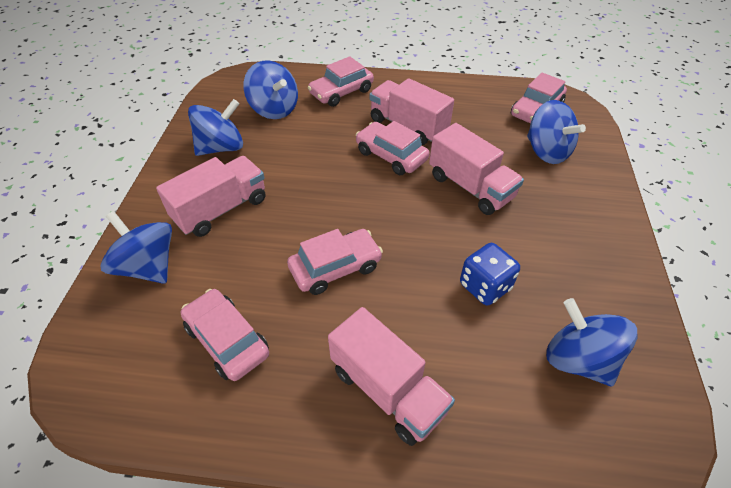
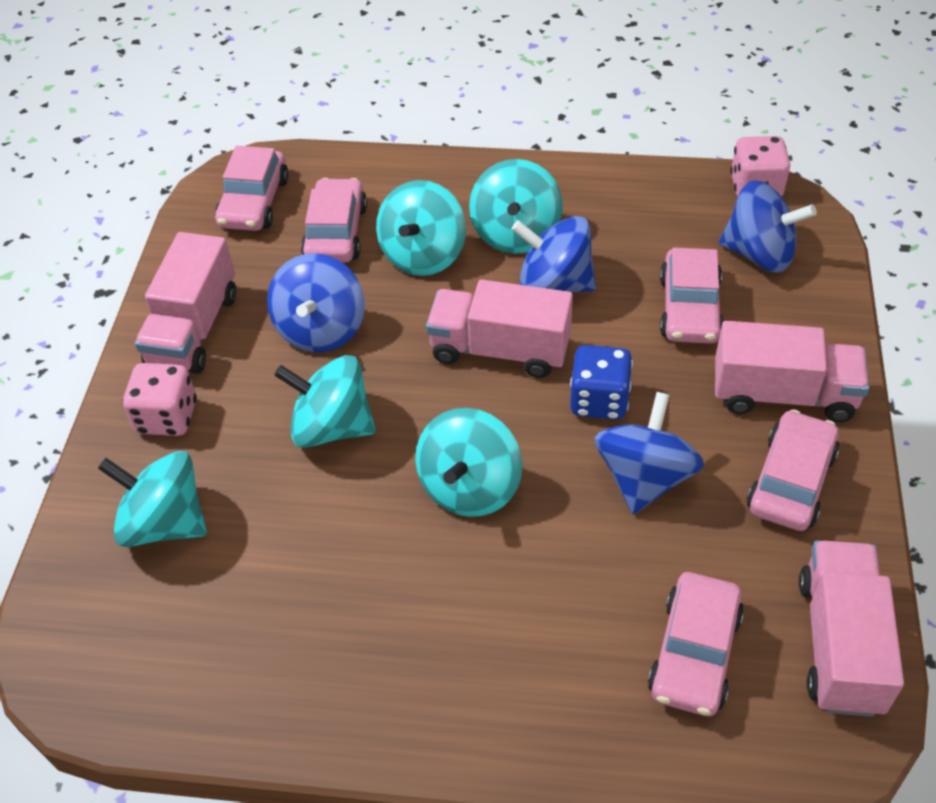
blue spinning top: [100,211,172,284] [188,99,243,156] [244,61,298,119] [527,100,586,164] [546,298,637,386] = 5 -> [267,253,365,352] [512,216,596,292] [594,392,704,514] [719,180,817,272] = 4
pink dice: none = 0 -> [123,363,197,436] [730,136,790,197] = 2
turquoise spinning top: none = 0 -> [98,451,207,547] [274,355,376,448] [376,180,466,276] [415,408,522,517] [469,159,563,254] = 5

